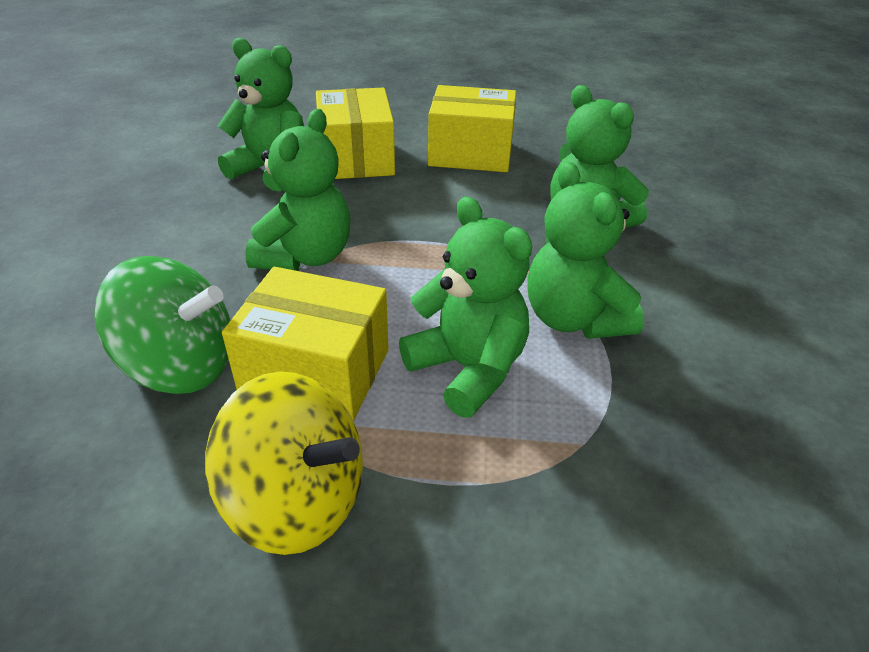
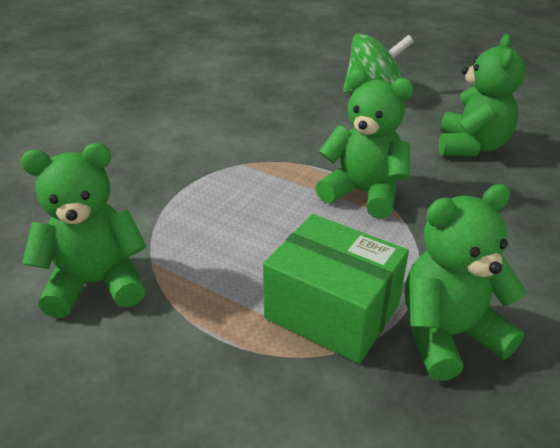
green box: none = 0 -> [263,214,409,364] = 1
green teddy bear: [217,38,304,191] [245,109,350,271] [399,197,532,418] [527,162,644,339] [551,85,649,228] = 5 -> [21,143,147,318] [315,69,414,219] [405,184,527,381] [439,34,526,156] = 4
yellow box: [222,267,389,421] [316,88,395,179] [428,85,516,172] = 3 -> none = 0
yellow spinning top: [205,372,363,555] = 1 -> none = 0

